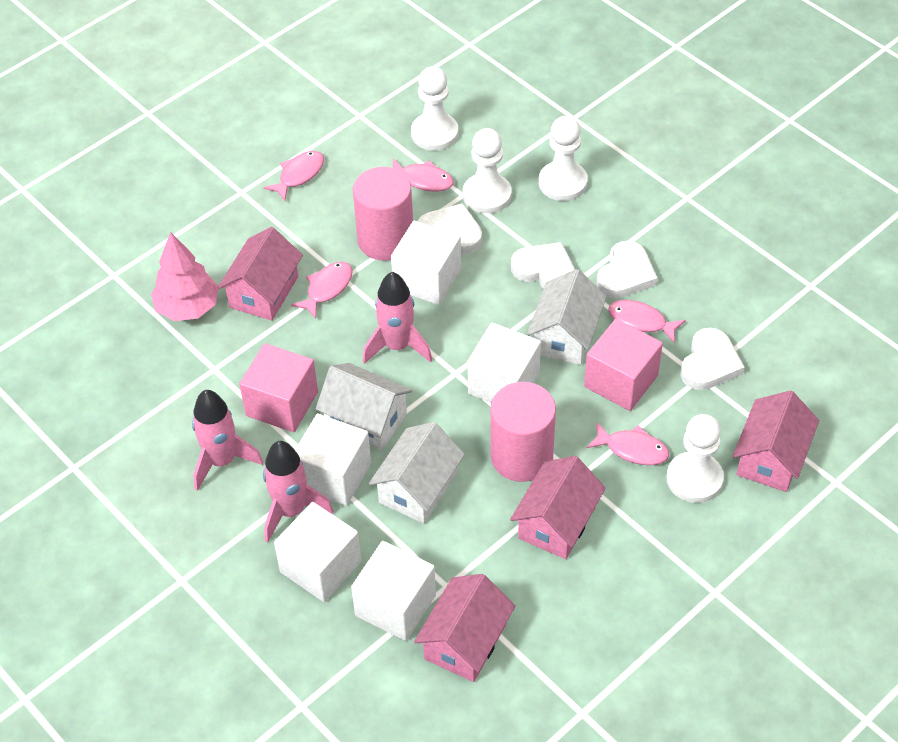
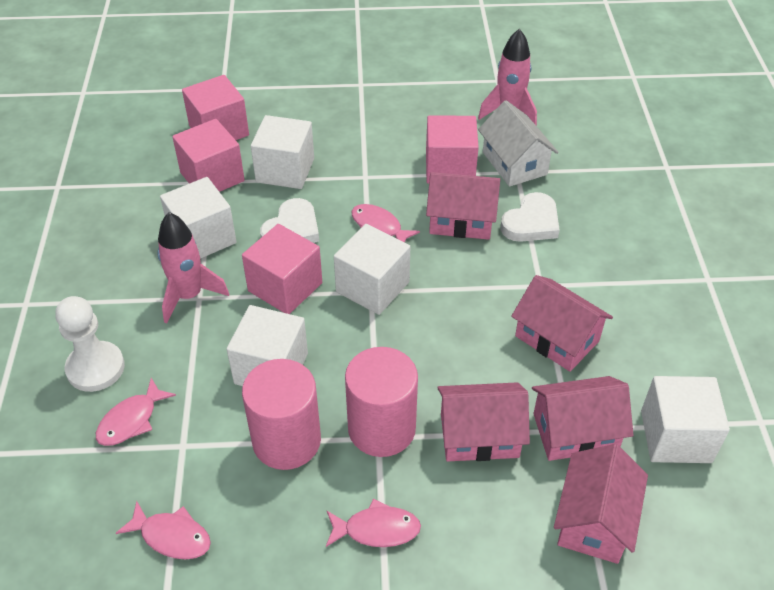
pink cube: [239,343,318,432] [584,319,663,411] = 2 -> [172,119,245,192] [182,75,249,140] [242,224,322,314] [426,115,479,184] = 4
pink fish: [263,151,324,201] [291,261,353,319] [392,158,454,192] [587,423,669,465] [608,300,686,343] = 5 -> [96,378,176,446] [116,501,211,559] [326,499,421,547] [352,204,420,242] = 4
pink house: [218,227,303,321] [414,574,515,682] [510,456,606,559] [733,391,819,492] = 4 -> [426,172,500,240] [437,382,530,462] [511,275,613,372] [532,376,633,461] [554,444,648,564] = 5
pink rocket: [192,390,263,491] [263,441,334,543] [363,272,432,364] = 3 -> [157,212,229,324] [478,29,537,126] = 2
pink tree: [151,232,218,321] = 1 -> none = 0
white heart: [418,203,482,254] [511,242,575,290] [597,241,657,298] [680,328,745,390] = 4 -> [260,198,319,243] [500,192,560,242] = 2
white house: [316,363,412,450] [369,422,465,524] [527,269,607,365] = 3 -> [478,100,559,187] = 1
white pawn: [411,66,458,151] [463,128,512,213] [539,116,588,201] [667,414,724,503] = 4 -> [55,296,125,392] = 1

